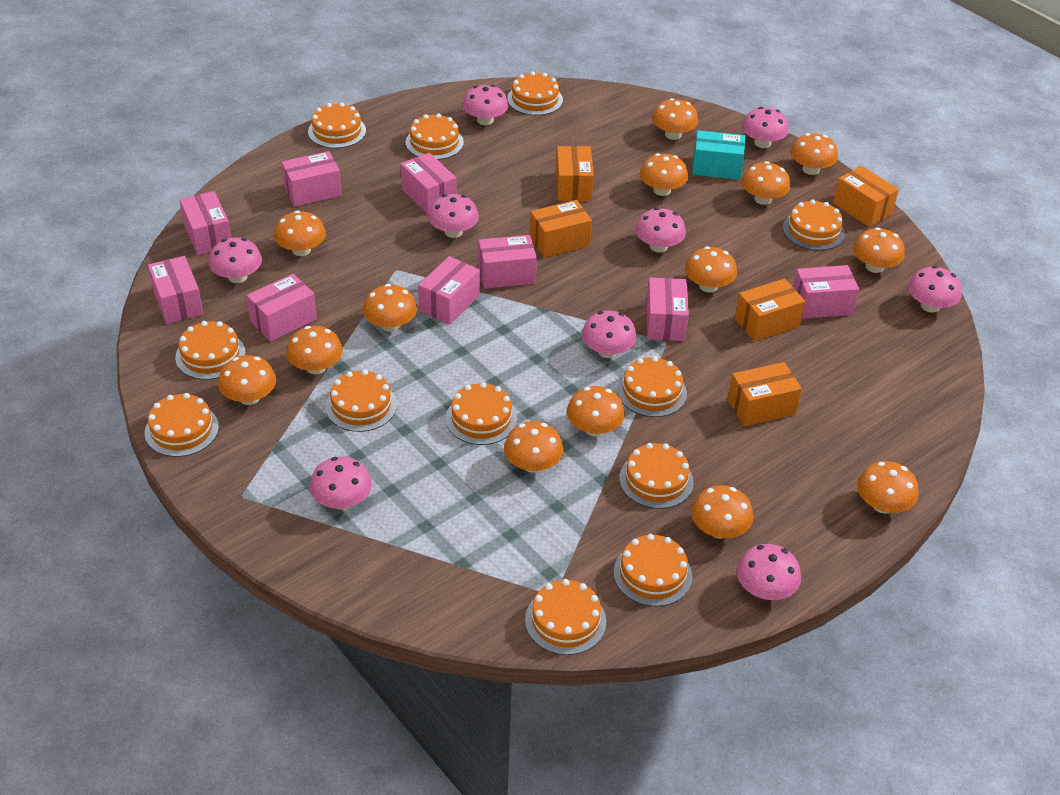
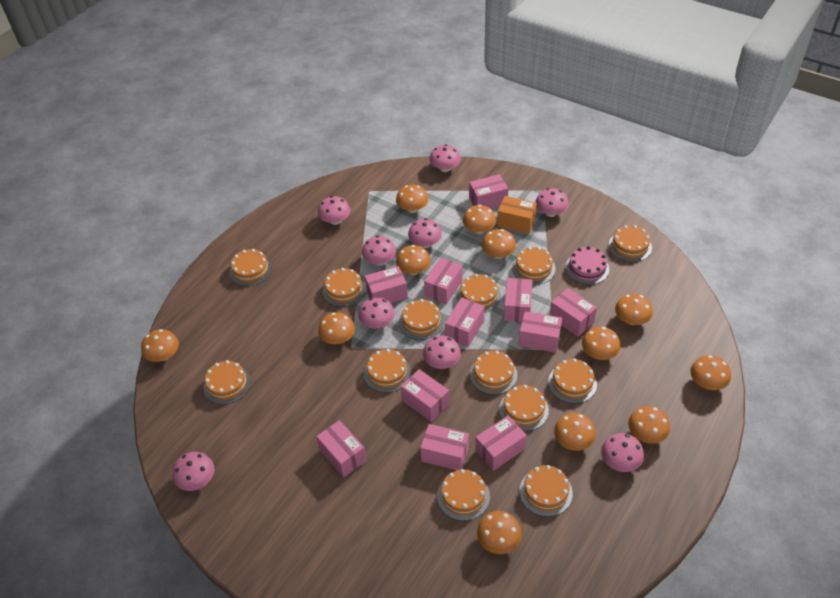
orange box: [530,200,592,258] [556,146,594,201] [728,362,802,426] [735,279,805,342] [833,166,899,227] = 5 -> [497,196,537,234] = 1
orange cake: [145,393,219,457] [175,321,246,380] [308,102,366,148] [325,370,397,432] [406,113,464,160] [446,382,517,445] [507,71,563,115] [525,579,606,655] [614,534,692,607] [617,356,687,417] [619,443,694,509] [783,199,845,251] = 12 -> [203,360,251,404] [229,249,272,286] [322,268,366,307] [364,349,411,393] [399,299,444,340] [437,469,490,521] [457,274,501,313] [470,351,518,395] [499,385,549,431] [512,247,556,285] [519,465,573,517] [548,359,597,403] [609,225,652,262] = 13
orange mushroom: [218,355,276,405] [274,211,326,256] [286,326,343,374] [363,284,417,332] [504,421,563,473] [567,386,625,436] [640,153,688,196] [652,98,698,140] [685,246,737,292] [691,485,753,539] [742,161,790,205] [791,133,838,175] [853,227,905,273] [857,461,919,514] = 14 -> [141,329,179,362] [318,312,355,344] [396,185,428,213] [396,245,431,275] [463,205,496,234] [477,511,522,554] [482,229,516,259] [554,413,596,451] [582,327,620,360] [615,293,653,325] [628,406,670,444] [690,355,731,390] = 12
pink box: [148,256,203,324] [180,191,231,255] [247,274,317,342] [281,151,342,207] [400,153,456,214] [418,256,480,325] [478,235,537,289] [646,277,689,341] [793,265,859,319] = 9 -> [316,420,367,477] [365,266,408,303] [401,369,449,422] [420,424,469,470] [424,257,463,304] [445,297,485,347] [469,174,508,208] [475,416,527,471] [504,278,533,322] [519,311,562,353] [550,288,597,337] = 11
pink cake: none = 0 -> [565,246,609,285] = 1
turquoise box: [692,130,745,180] = 1 -> none = 0

